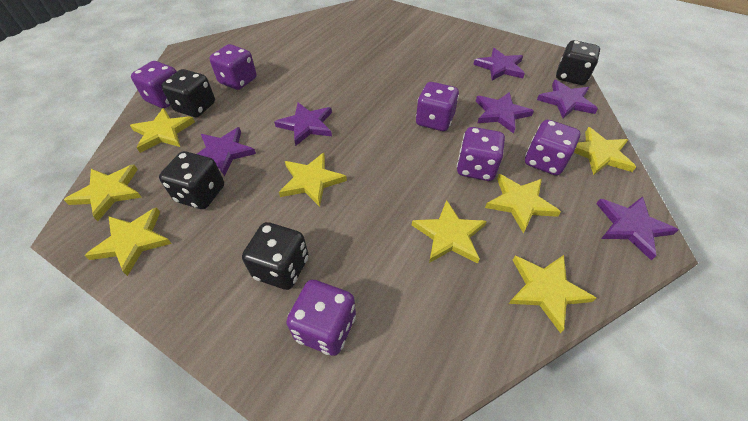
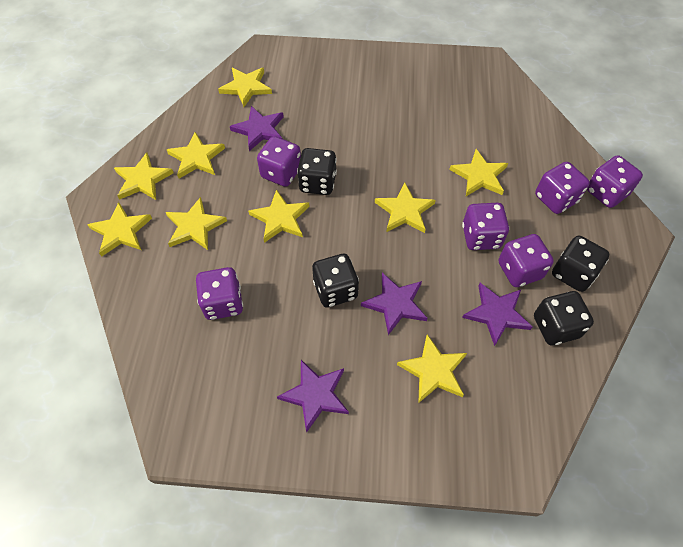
purple star: [197,127,256,176] [274,103,332,146] [473,48,525,81] [476,92,534,134] [537,80,598,118] [596,196,678,260] = 6 -> [230,106,284,151] [277,360,349,433] [361,273,428,335] [462,283,532,346] = 4
yellow star: [64,164,142,221] [84,207,172,276] [130,108,195,153] [279,153,347,207] [412,200,487,263] [485,174,561,233] [509,255,596,333] [574,127,636,175] = 8 -> [87,202,152,257] [114,153,174,200] [165,197,227,250] [167,132,225,179] [218,67,272,107] [248,189,310,243] [375,182,436,233] [397,334,467,403] [449,149,508,196] = 9

